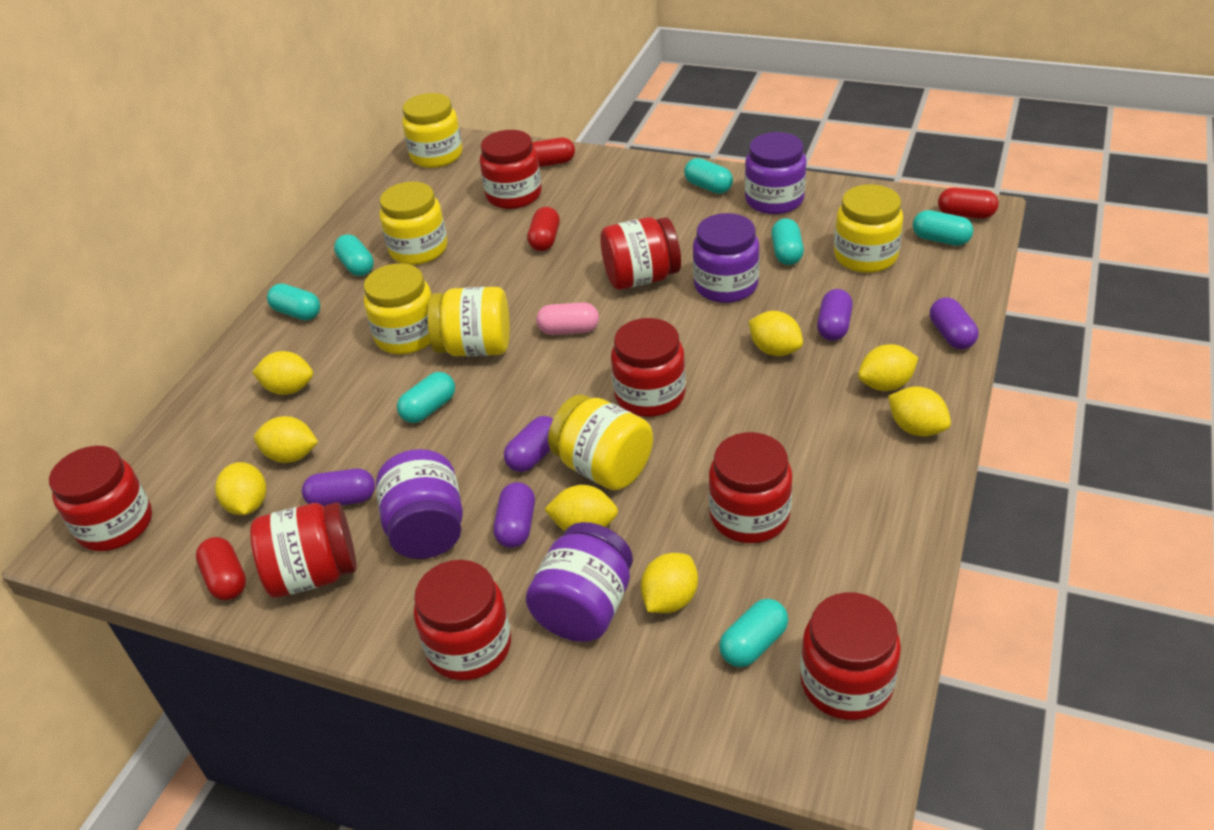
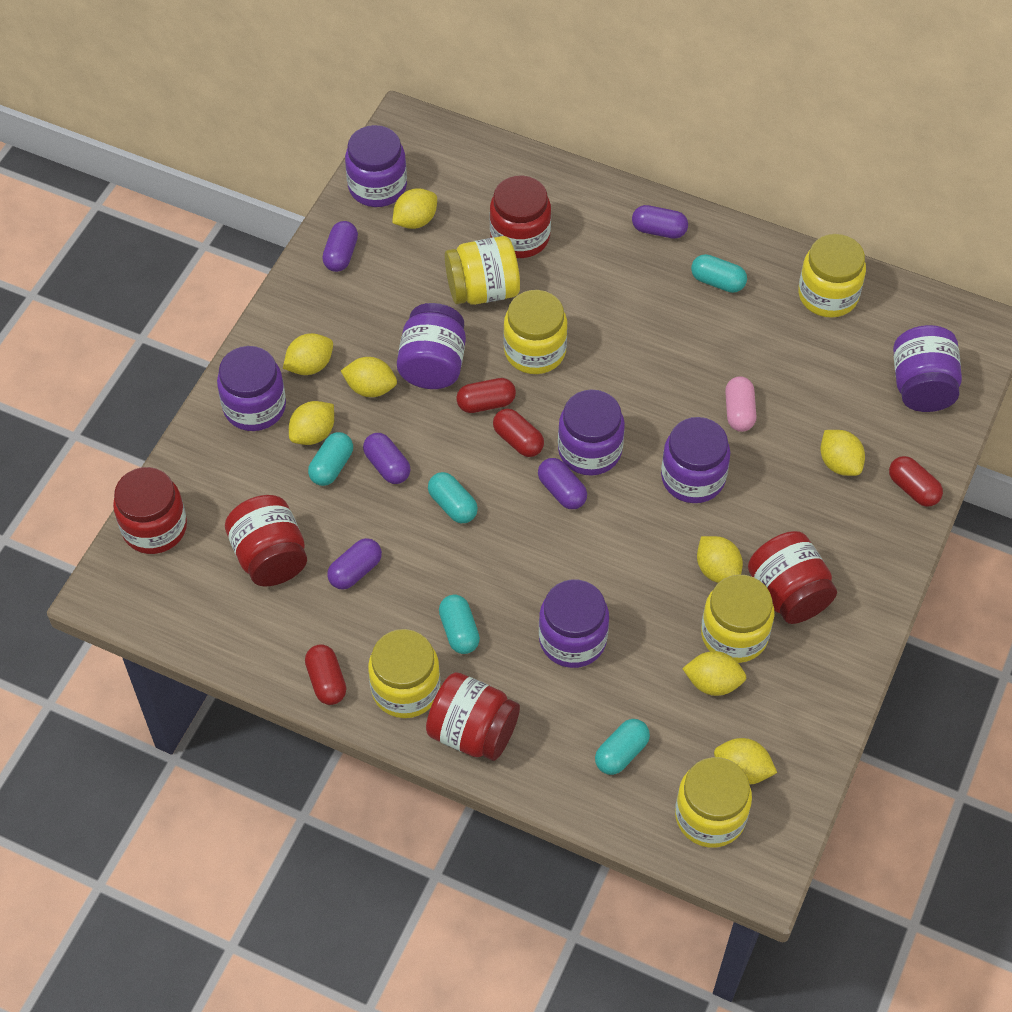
purple jar: [376,449,463,559] [526,522,633,642] [693,213,760,303] [745,132,806,214] = 4 -> [217,346,286,431] [345,125,407,207] [397,303,466,389] [539,579,609,668] [558,390,625,476] [661,417,730,503] [893,325,962,412] = 7
red jar: [49,446,152,551] [250,502,357,598] [414,560,511,681] [480,130,542,209] [600,217,681,290] [611,318,686,417] [709,432,792,543] [800,593,901,720] = 8 -> [113,467,187,554] [225,495,307,587] [426,672,520,761] [490,175,551,258] [748,531,837,624] = 5
turquoise capsule: [267,283,320,320] [334,234,374,276] [397,372,455,423] [684,158,733,194] [719,599,788,667] [771,218,804,265] [913,210,973,246] = 7 -> [308,432,353,486] [428,472,478,523] [439,595,480,654] [595,719,650,775] [691,254,747,293] = 5

